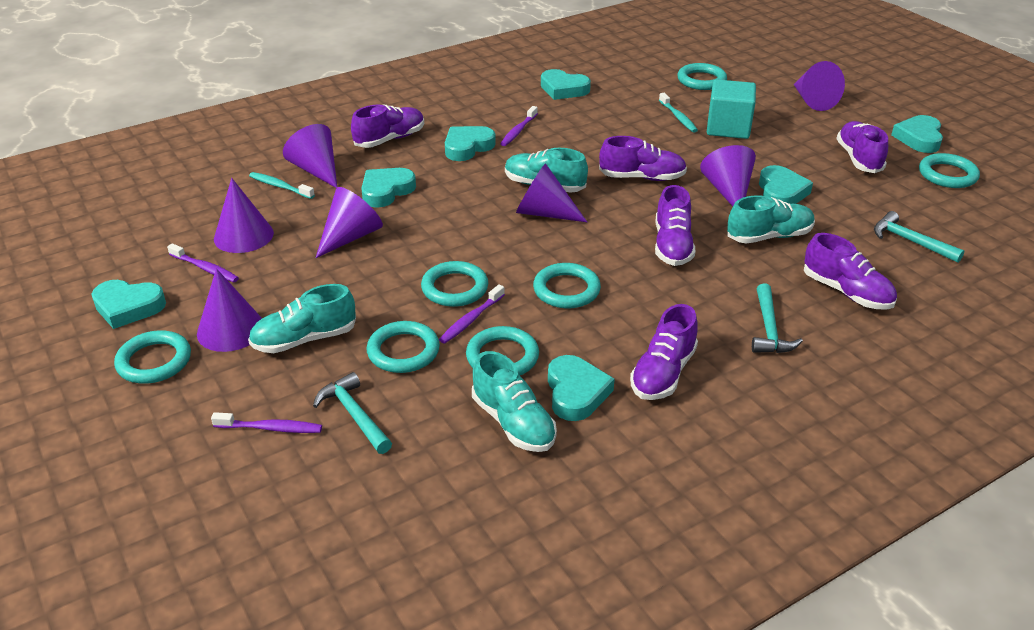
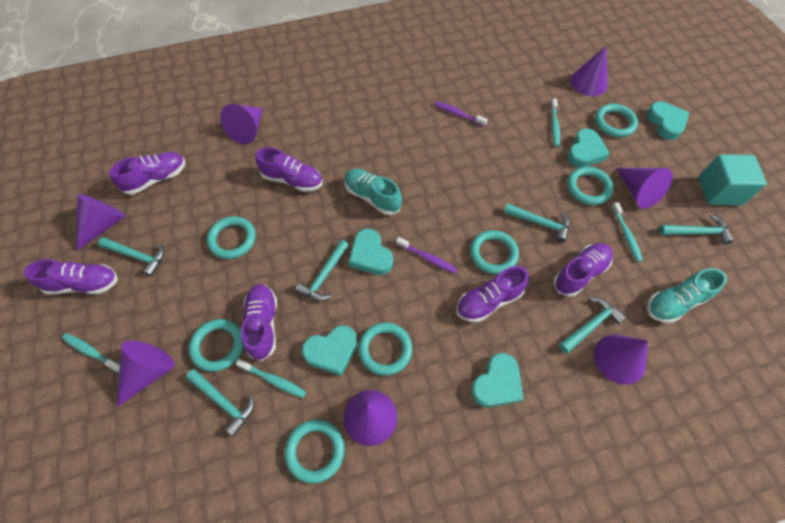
purple toothbrush: [167,243,239,282] [211,412,322,433] [439,284,505,344] [500,106,538,146] = 4 -> [396,237,458,274] [434,101,487,126] = 2
turquoise hammer: [313,372,392,454] [752,283,803,353] [874,211,964,263] = 3 -> [98,237,165,277] [186,369,254,437] [295,240,349,301] [503,203,570,243] [559,297,626,353] [659,214,734,245] = 6
turquoise heart: [92,280,166,329] [361,168,416,208] [445,126,496,161] [541,69,591,100] [548,355,615,421] [759,165,813,204] [891,115,943,153] = 7 -> [302,325,358,376] [349,229,393,275] [471,353,524,407] [567,129,610,168] [646,102,689,140] = 5
turquoise shoe: [248,284,356,353] [472,351,557,452] [505,148,588,193] [727,196,815,244] = 4 -> [344,169,402,215] [647,268,727,323] = 2
turquoise toothbrush: [249,172,315,199] [659,93,698,132] = 2 -> [62,333,120,372] [236,359,306,398] [551,98,560,147] [611,202,643,262] = 4

